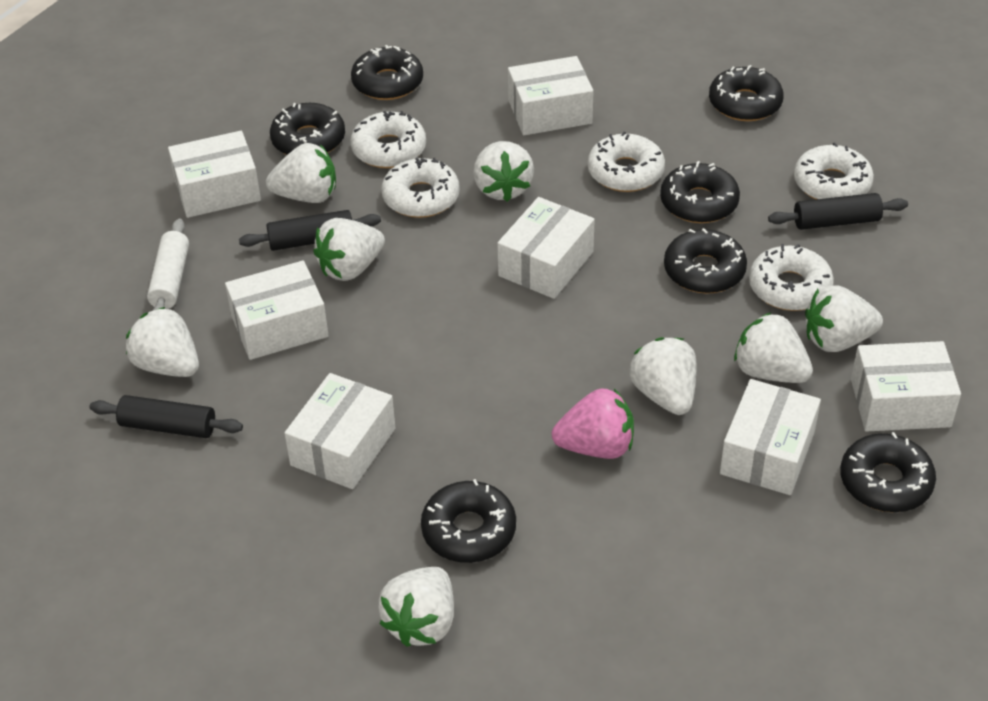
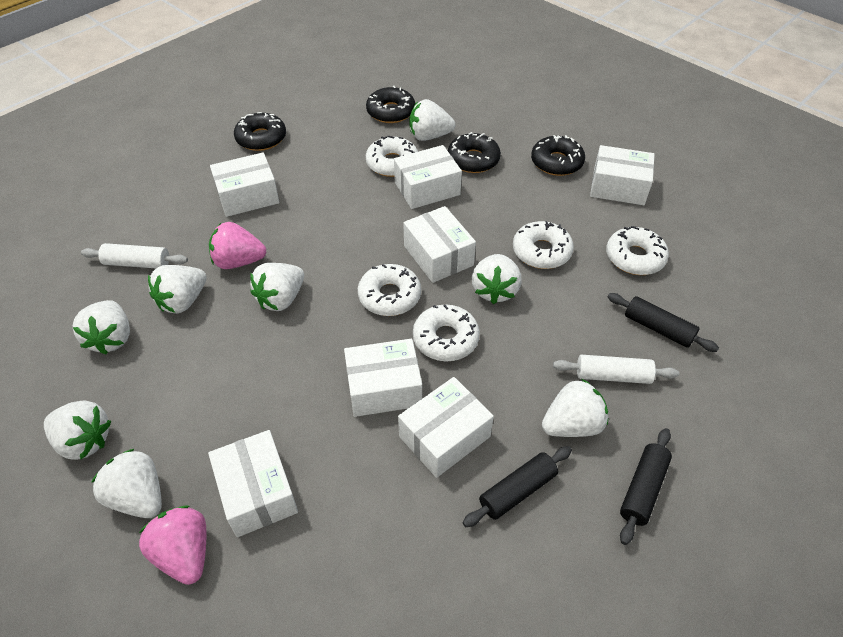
black donut: [270,103,345,155] [351,45,423,100] [421,479,516,563] [660,161,740,223] [664,228,747,294] [709,65,784,121] [840,432,936,512] = 7 -> [234,112,286,151] [366,86,415,123] [448,132,501,173] [531,135,585,176] = 4
pink strawberry: [552,388,634,459] = 1 -> [139,505,206,585] [209,222,267,269] = 2
white rolling pin: [147,218,189,310] = 1 -> [81,243,188,268] [553,355,679,384] = 2

